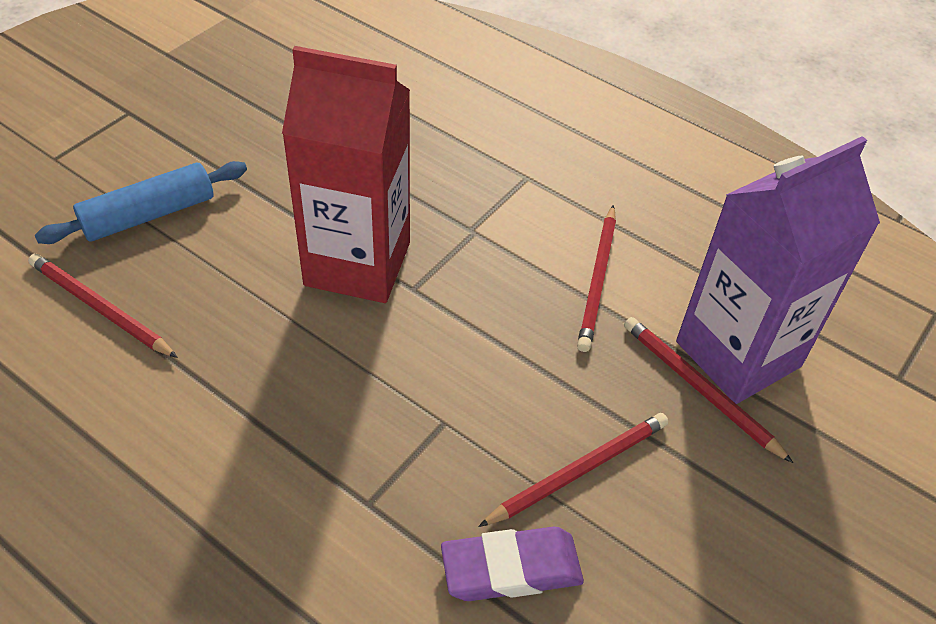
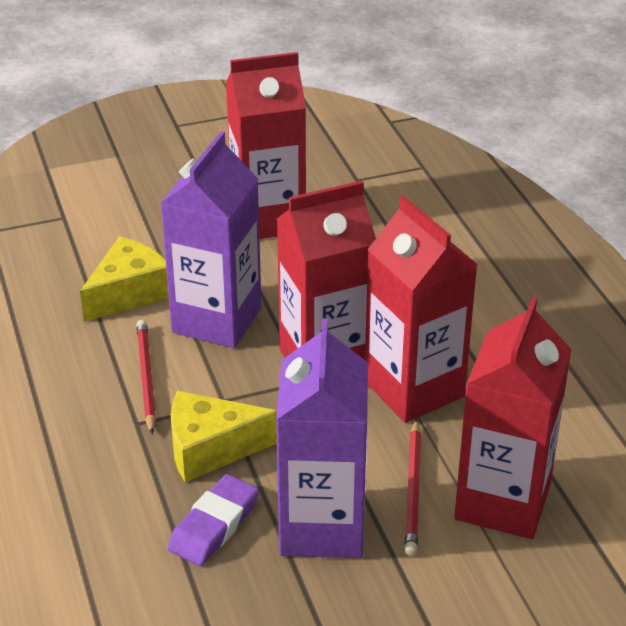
blue rolling pin: [35,161,247,244] = 1 -> none = 0
purple carton: [676,136,880,404] = 1 -> [160,132,262,348] [276,319,368,558] = 2
red carton: [282,46,410,303] = 1 -> [226,52,306,239] [277,181,376,360] [365,195,478,423] [454,297,572,539] = 4
red pencil: [28,254,178,358] [478,413,668,527] [577,205,616,352] [624,317,793,463] = 4 -> [136,320,156,434] [405,419,421,556] = 2
yellow cheese: none = 0 -> [80,237,169,322] [171,391,277,482] = 2

